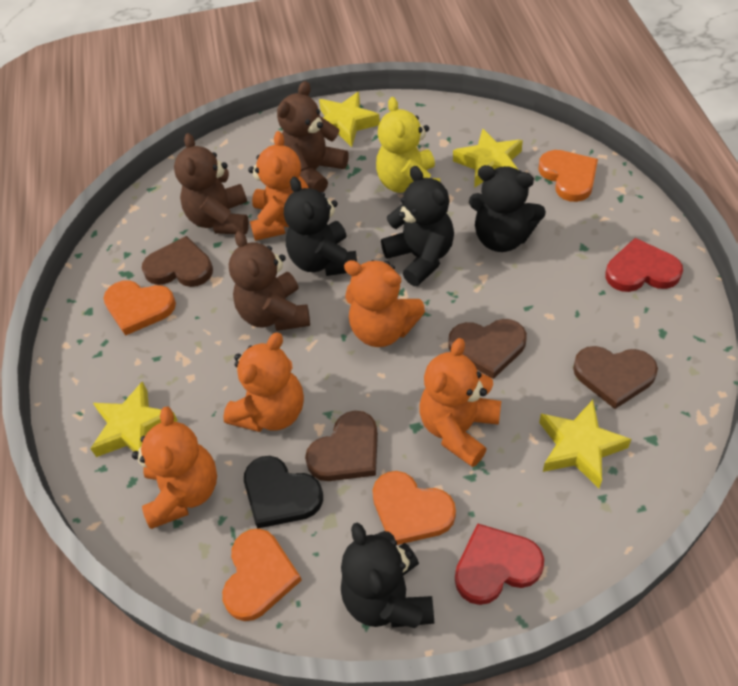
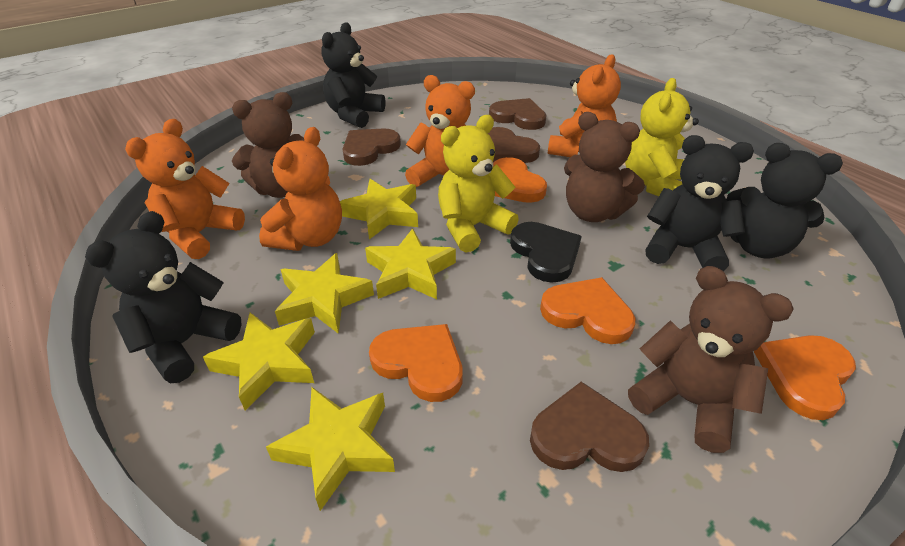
orange teddy bear: [132,406,217,529] [223,333,304,432] [248,131,309,241] [344,260,425,347] [420,338,501,467] = 5 -> [125,119,245,259] [259,127,342,251] [405,75,475,187] [548,54,621,157] = 4
red heart: [455,523,544,605] [605,238,683,292] = 2 -> none = 0
yellow star: [90,381,178,457] [319,92,380,147] [453,129,523,188] [539,400,631,488] = 4 -> [203,312,315,411] [266,387,395,511] [275,253,374,334] [340,179,418,239] [365,228,456,299] = 5
yellow teddy bear: [376,97,440,193] = 1 -> [438,115,519,252] [625,78,699,196] = 2

